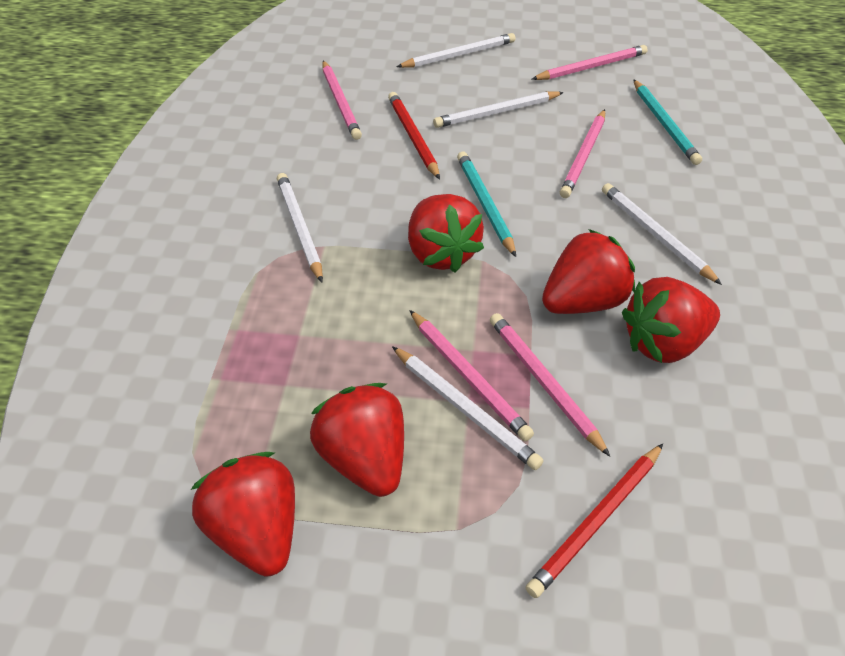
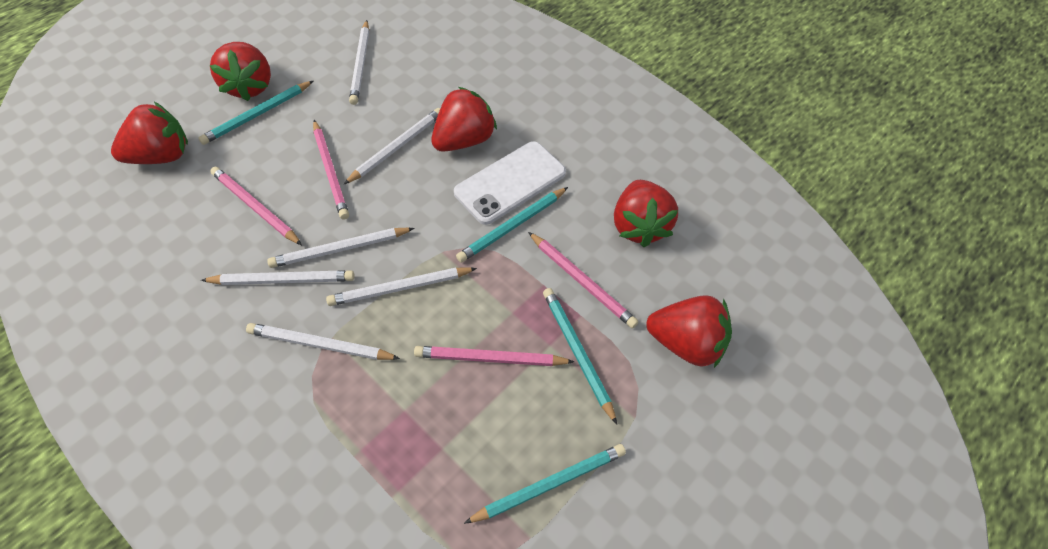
pink pencil: [322,61,362,140] [409,310,534,441] [490,313,610,457] [532,45,648,80] [560,109,605,198] = 5 -> [210,167,302,245] [313,120,349,220] [414,346,574,366] [528,232,638,328] = 4
red pencil: [388,92,440,180] [526,444,663,598] = 2 -> none = 0
turquoise pencil: [457,152,516,257] [633,79,702,165] = 2 -> [199,81,313,145] [456,187,568,263] [464,444,626,524] [543,288,617,425] = 4
white pencil: [277,173,323,282] [392,346,543,470] [396,33,515,68] [433,91,564,128] [602,183,722,285] = 5 -> [201,270,354,285] [246,323,400,360] [267,228,414,268] [326,267,477,306] [344,108,440,184] [349,20,369,105] = 6
white phone: none = 0 -> [454,141,566,225] = 1

